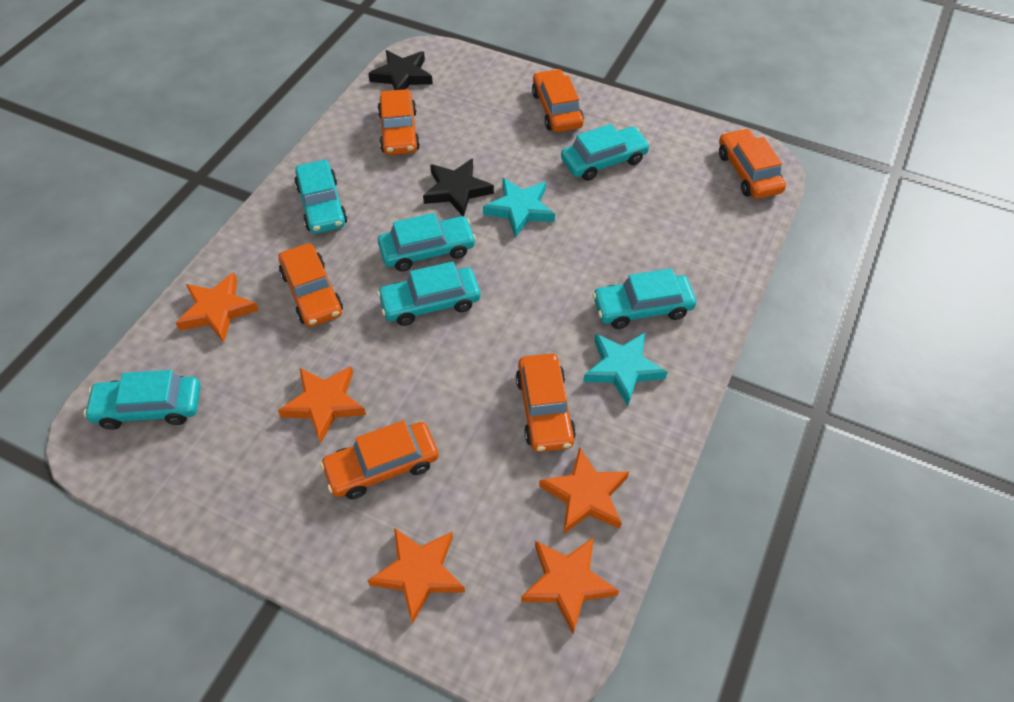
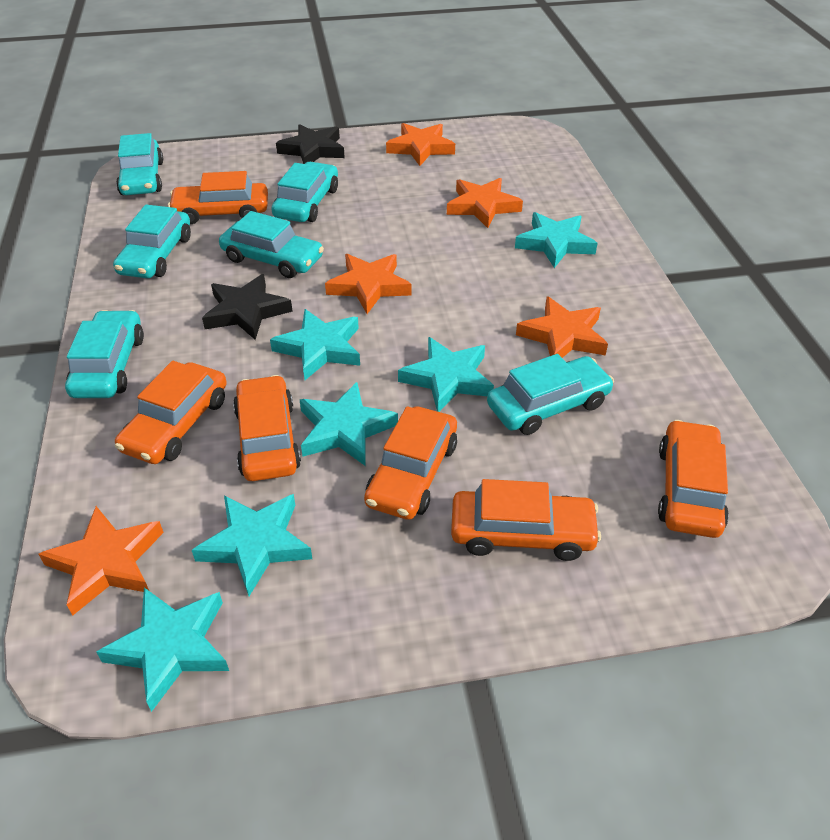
turquoise star: [483,178,555,238] [583,333,668,406] = 2 -> [96,588,229,712] [192,494,312,596] [270,309,360,380] [299,382,398,466] [398,337,494,412] [515,212,598,268] = 6

